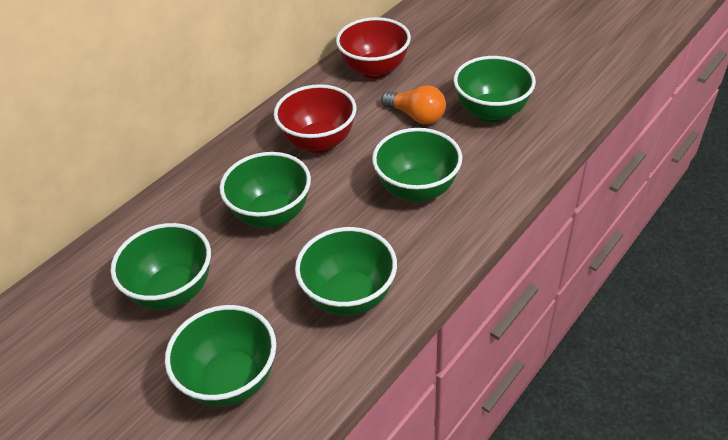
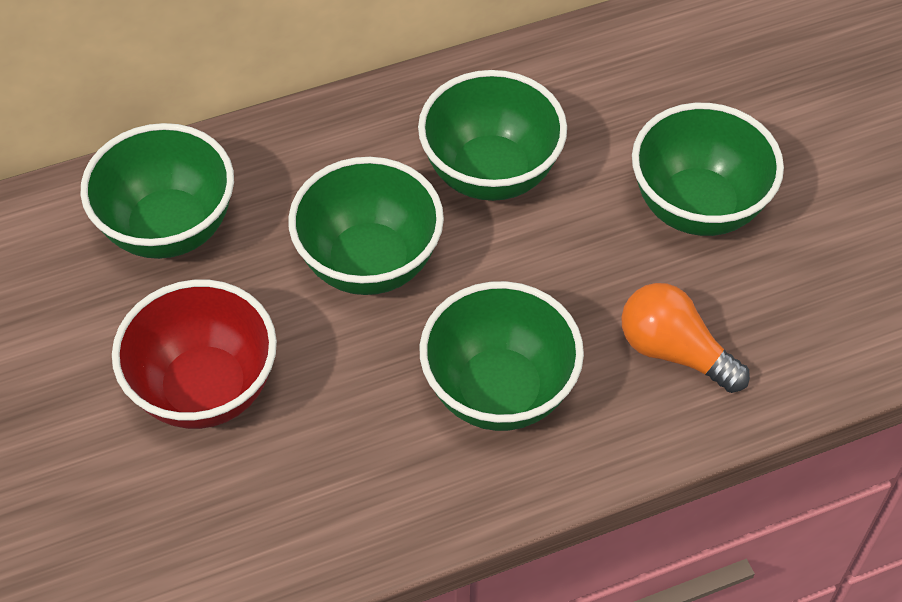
green bowl: [110,223,211,310] [165,305,276,407] [220,152,311,228] [295,227,397,316] [372,128,462,202] [454,56,536,123] = 6 -> [81,123,234,259] [288,157,444,295] [418,70,567,201] [420,281,584,431] [632,103,784,236] = 5
red bowl: [274,84,356,153] [336,17,411,79] = 2 -> [112,280,277,429] = 1

